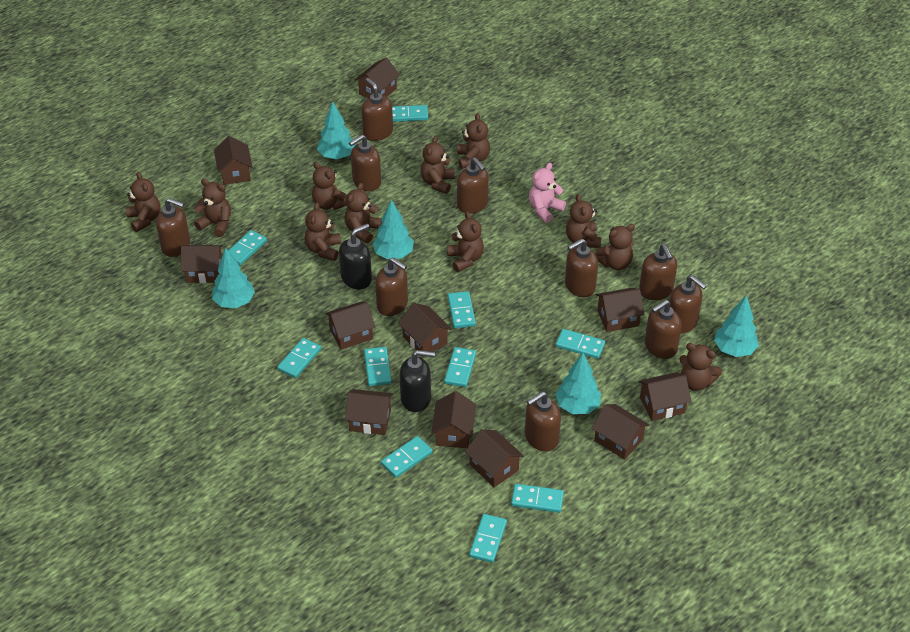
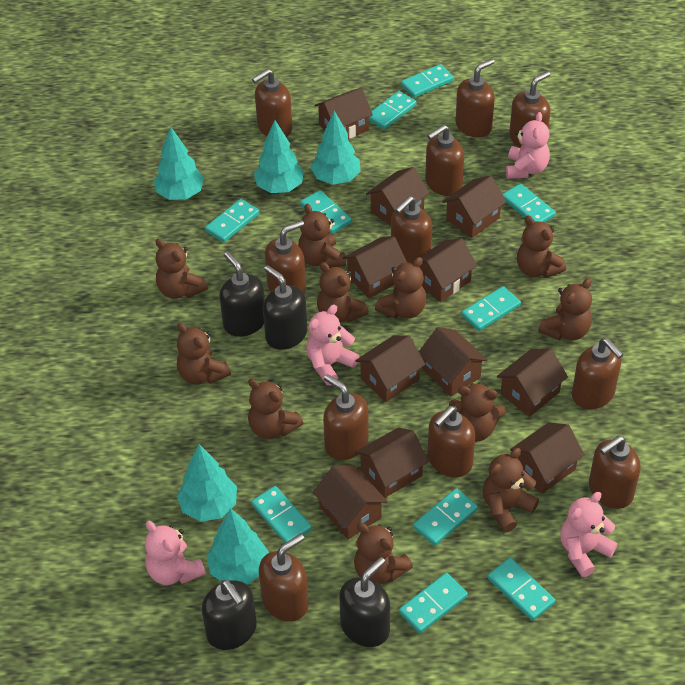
black soap dispenser: [339,224,372,289] [400,350,435,412] = 2 -> [202,580,257,650] [219,251,265,337] [263,265,308,350] [339,557,390,647] = 4
brown soap dispenser: [156,198,190,257] [349,134,381,191] [361,78,393,141] [375,257,408,316] [457,157,489,214] [525,391,561,451] [565,238,598,297] [639,244,677,300] [645,300,682,359] [669,275,707,334] = 10 -> [252,69,293,137] [259,534,309,622] [265,220,306,294] [323,374,369,460] [391,196,432,263] [425,125,464,196] [427,406,475,477] [455,58,495,138] [509,71,550,148] [572,338,624,409] [589,436,641,509] = 11
pink teddy bear: [529,163,566,223] = 1 -> [145,521,206,585] [306,305,359,385] [506,112,550,179] [560,492,618,577] = 4

